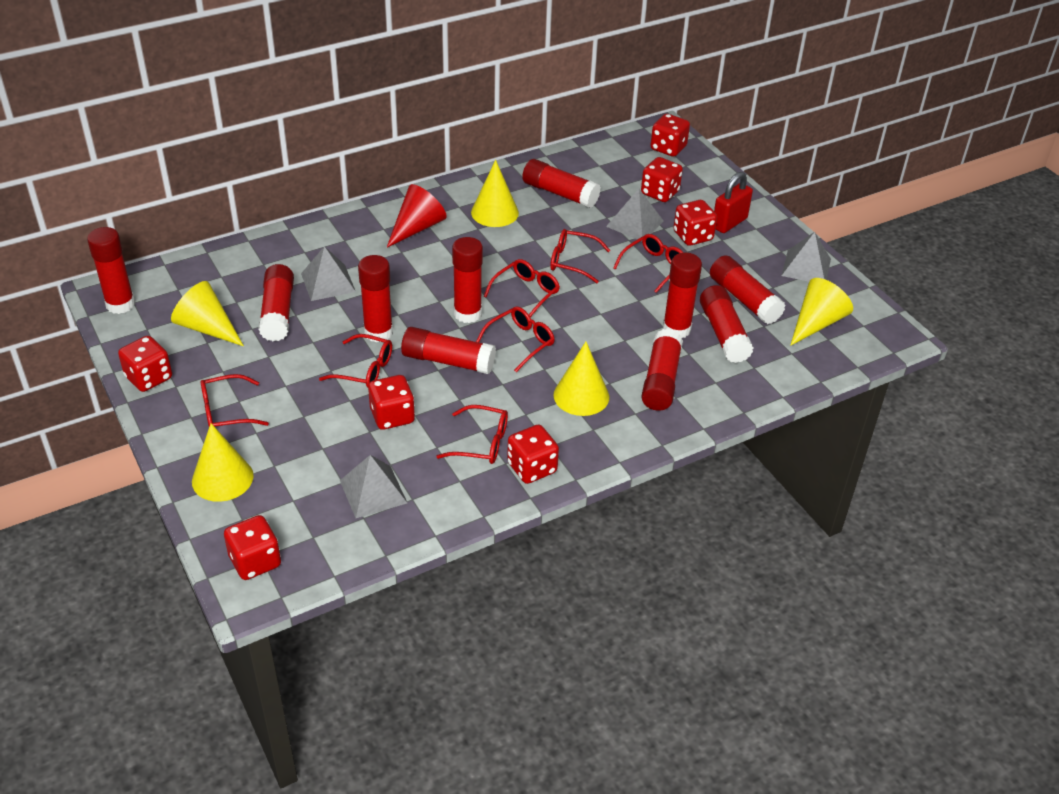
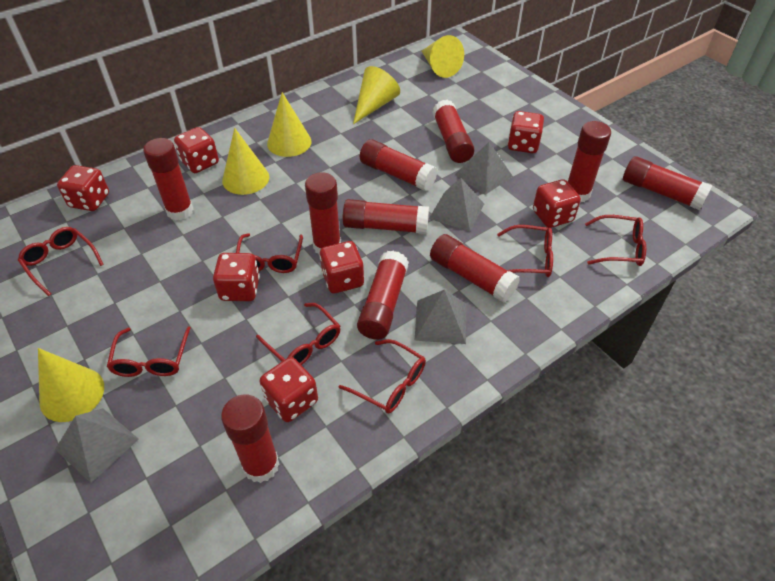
red cone: [387,184,447,247] = 1 -> none = 0
red padlock: [714,172,753,233] = 1 -> none = 0

